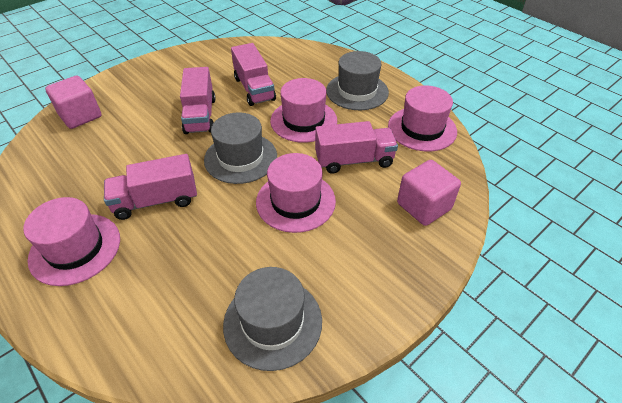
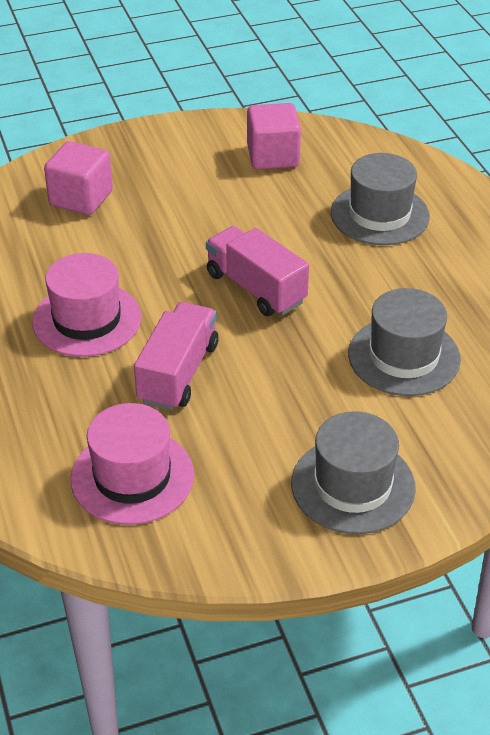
pink hat: [23,197,120,286] [256,153,336,233] [270,78,337,143] [388,85,457,151] = 4 -> [32,253,142,357] [70,403,194,525] = 2
pink truck: [104,154,197,220] [180,67,216,134] [231,43,276,106] [315,121,398,174] = 4 -> [134,302,218,410] [206,226,309,316] = 2

